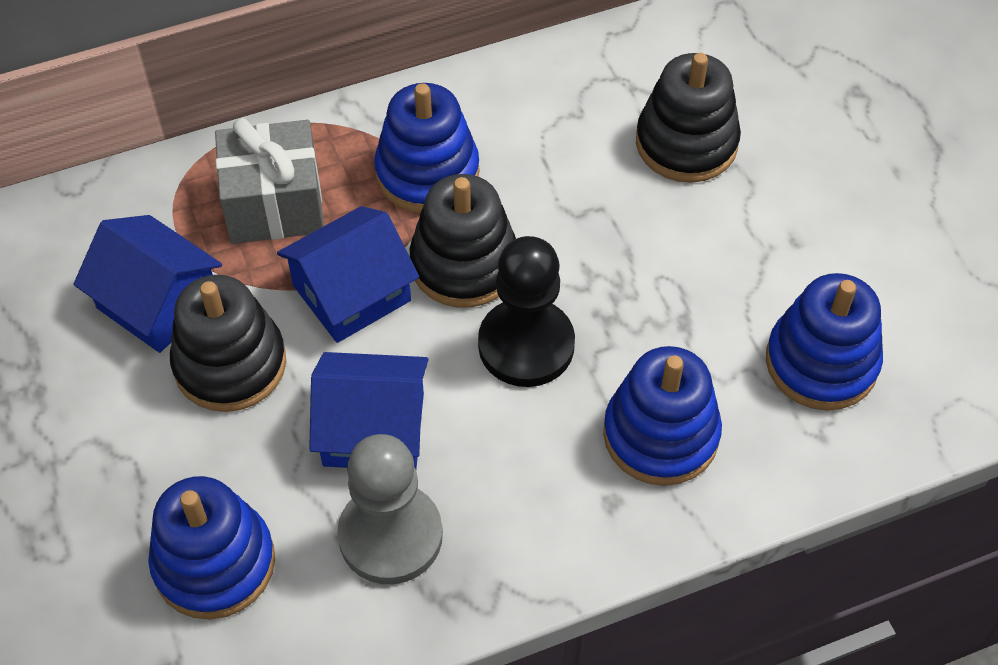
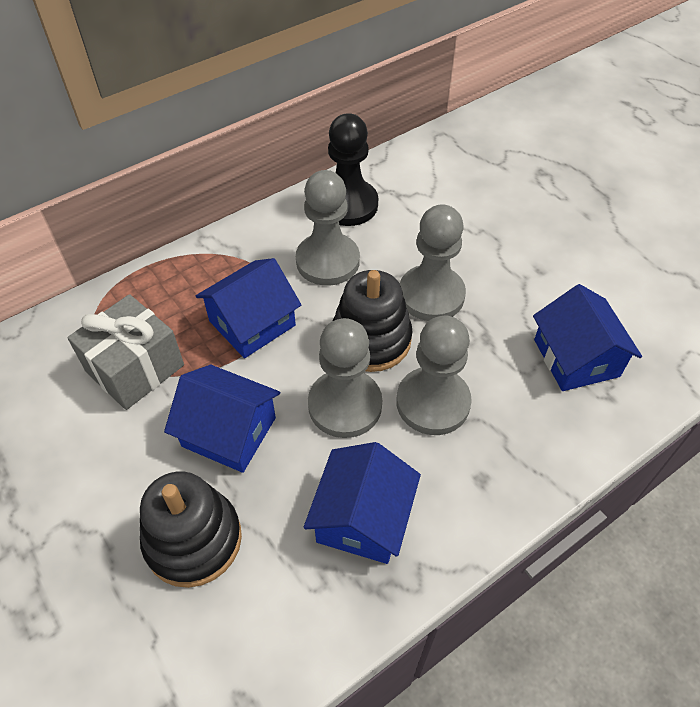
black stacking toy: [170,275,286,412] [410,174,516,308] [636,53,741,183] = 3 -> [140,471,242,588] [333,270,413,372] = 2
blue house: [73,215,222,353] [277,206,419,343] [309,352,429,469] = 3 -> [164,365,280,473] [196,258,301,358] [304,442,421,564] [533,284,642,391] = 4
blue stacking toy: [148,476,275,619] [374,83,479,213] [603,346,722,486] [766,273,883,411] = 4 -> none = 0
grey pawn: [337,434,443,584] = 1 -> [296,170,360,286] [308,318,382,438] [396,316,472,435] [400,204,466,321] = 4

